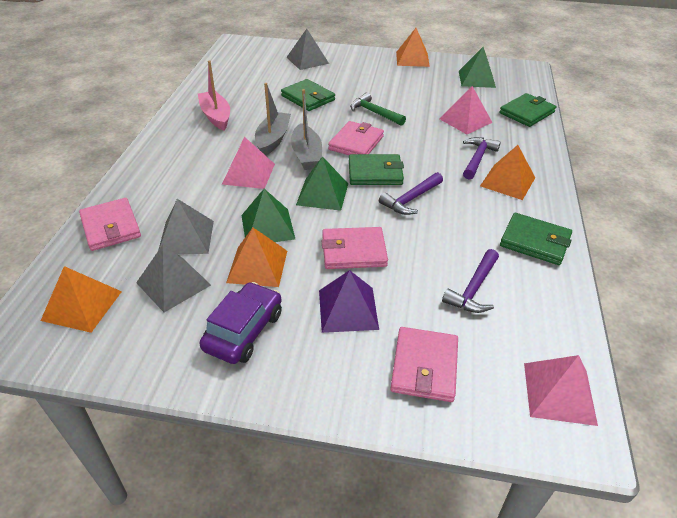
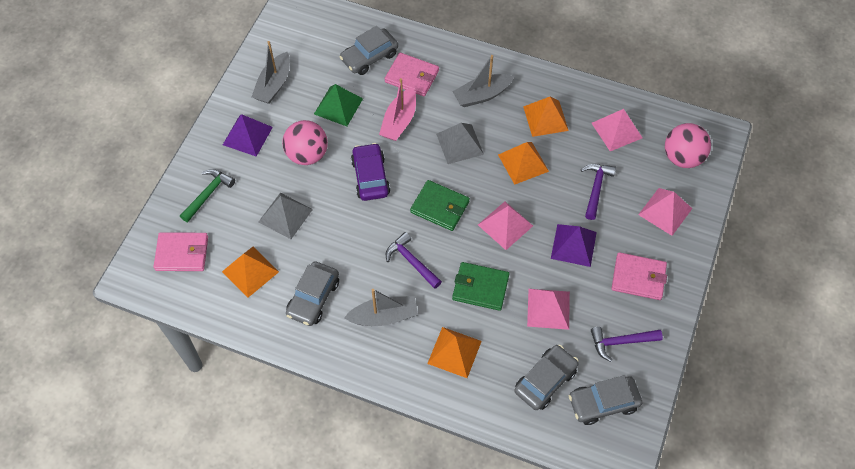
green pyramid: [241,189,295,242] [296,156,348,211] [459,47,496,88] = 3 -> [314,84,363,126] = 1
green wallet: [281,79,335,111] [349,154,404,185] [500,93,556,127] [500,213,572,265] = 4 -> [410,180,470,231] [452,262,509,311] = 2
grey boat: [255,83,291,156] [291,89,322,170] = 2 -> [252,41,290,104] [344,289,418,326] [452,55,514,107] = 3
grey car: none = 0 -> [286,261,339,326] [340,26,398,75] [514,345,579,410] [569,375,642,425] = 4
grey pyramid: [136,245,211,312] [158,199,214,255] [286,29,329,70] = 3 -> [259,193,313,239] [436,123,484,164] = 2
pink ball: none = 0 -> [282,120,328,165] [665,123,711,168] = 2
pink pyramid: [222,137,275,189] [439,86,493,134] [524,355,598,426] = 3 -> [478,202,533,250] [527,289,570,330] [592,109,642,151] [638,188,692,236] = 4
pink wallet: [79,198,141,251] [322,227,388,269] [328,121,384,155] [390,327,458,402] = 4 -> [153,232,208,271] [385,53,439,96] [611,252,667,300] = 3
purple pyramid: [319,270,379,333] = 1 -> [223,114,273,157] [551,224,597,267] = 2

